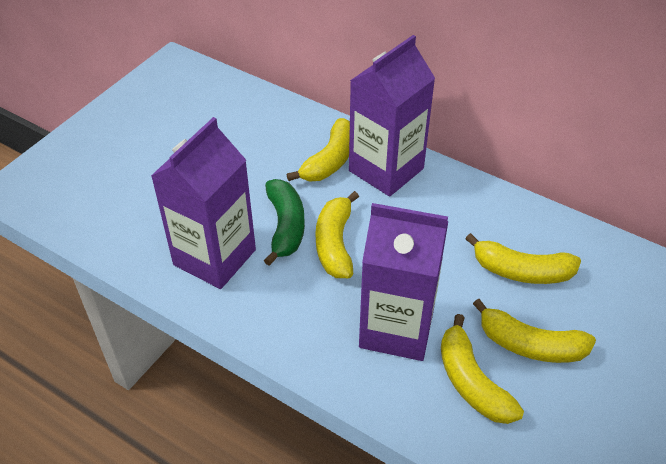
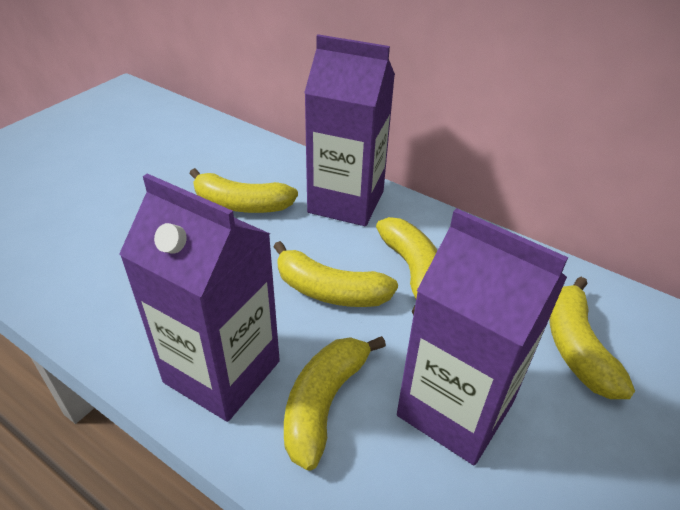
green banana: [264,179,305,266] = 1 -> none = 0

